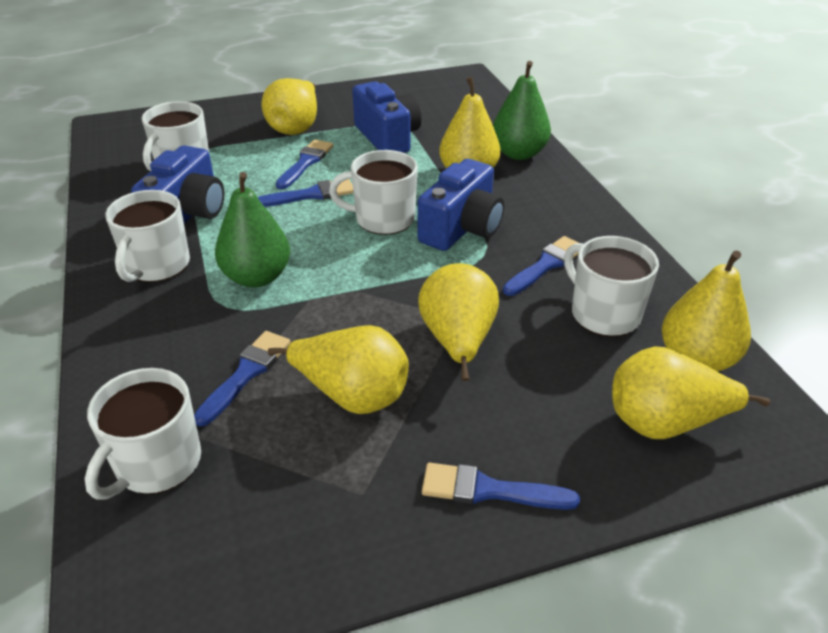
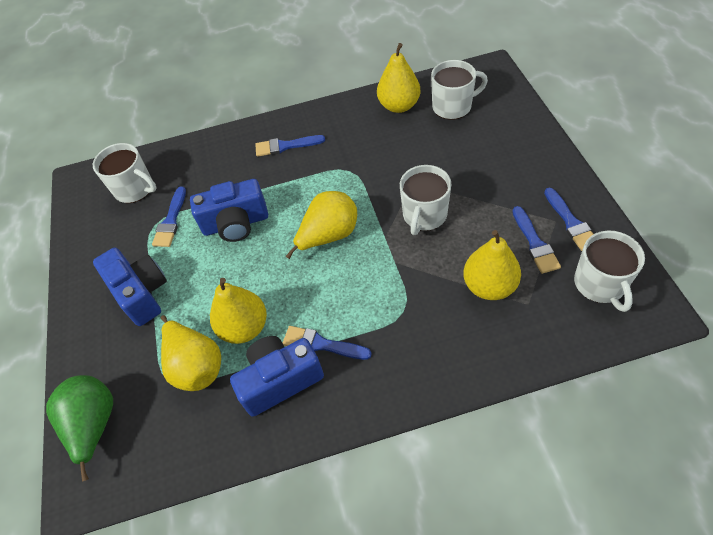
green pear: [215,172,290,288] [493,61,551,160] = 2 -> [46,375,113,482] = 1
white mug: [85,368,201,499] [105,190,190,282] [141,101,209,171] [329,150,418,235] [564,236,659,337] = 5 -> [93,143,156,203] [400,165,451,235] [431,60,488,120] [574,231,645,312] = 4
yellow pear: [262,78,317,135] [268,325,409,414] [418,263,499,381] [439,77,500,168] [612,346,770,439] [662,250,751,372] = 6 -> [161,315,221,391] [210,278,267,344] [286,191,357,259] [377,43,420,113] [463,230,521,300] = 5

